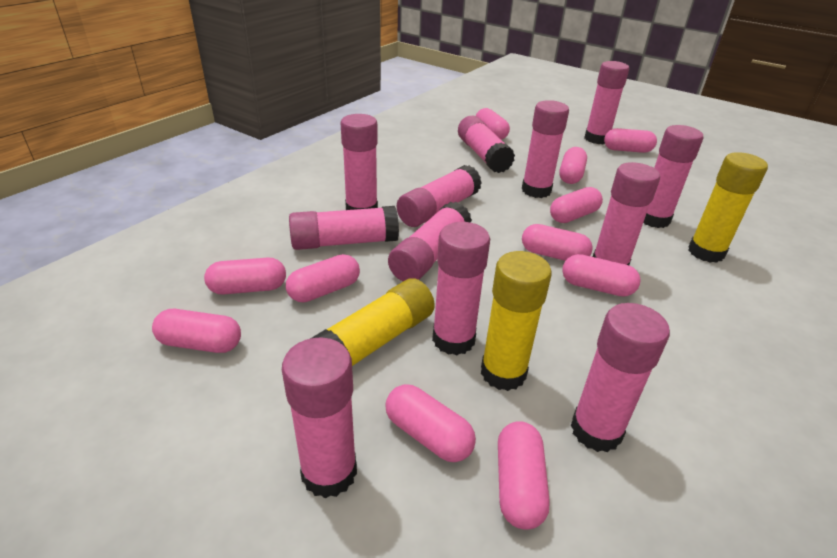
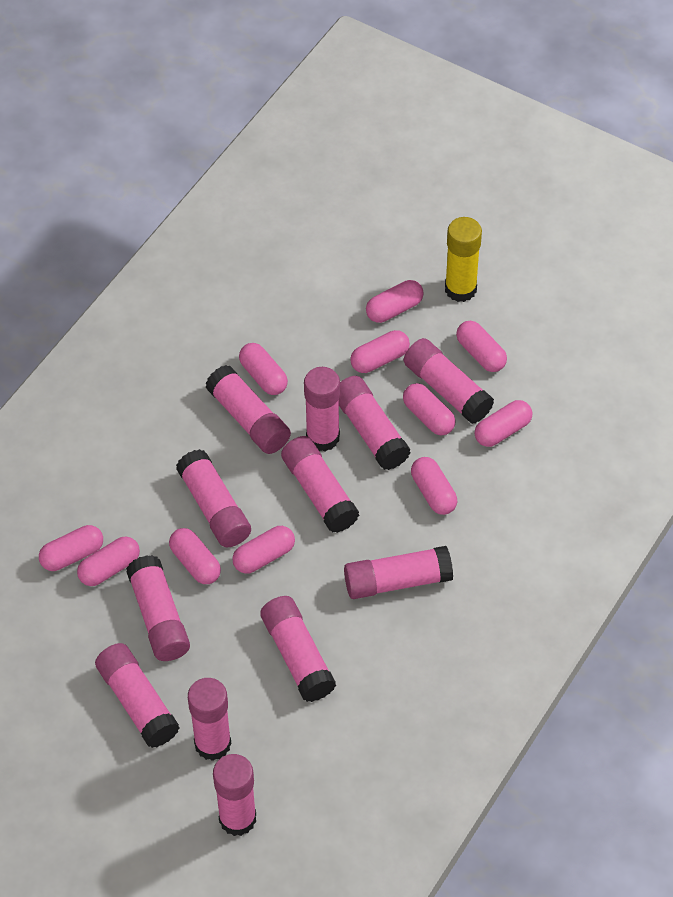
yellow glue stick: [310,278,435,366] [481,251,552,391] [688,152,768,263] = 3 -> [445,217,482,302] = 1

